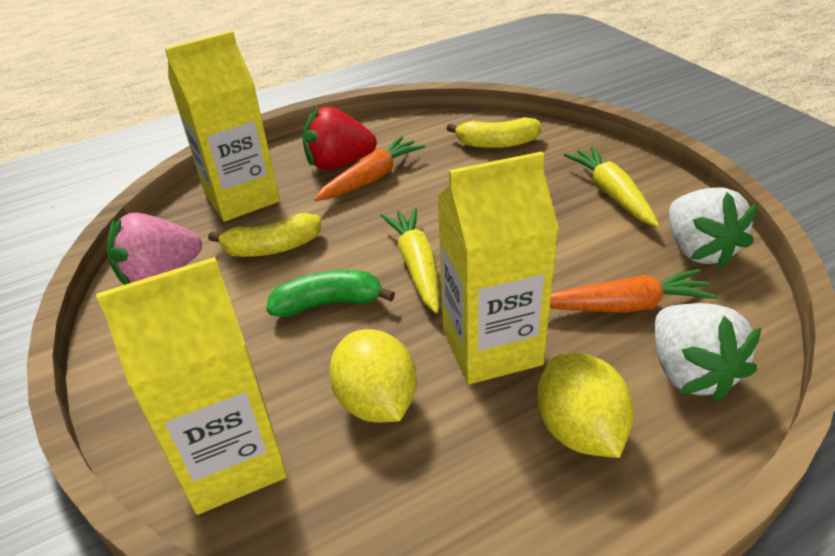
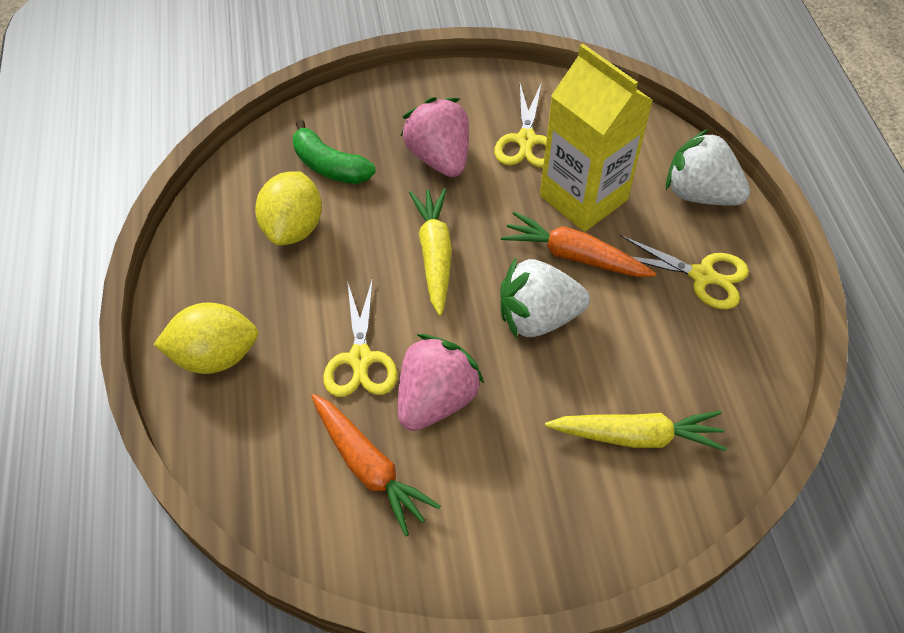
pink strawberry: [107,213,202,285] = 1 -> [398,334,484,431] [401,97,469,177] = 2
red strawberry: [302,107,377,170] = 1 -> none = 0
yellow banana: [208,213,321,257] [447,117,541,148] = 2 -> none = 0
yellow carton: [96,257,287,515] [165,31,280,222] [437,151,559,384] = 3 -> [540,44,653,232] = 1
yellow scissors: none = 0 -> [323,278,397,397] [494,82,547,168] [620,235,749,309] = 3

